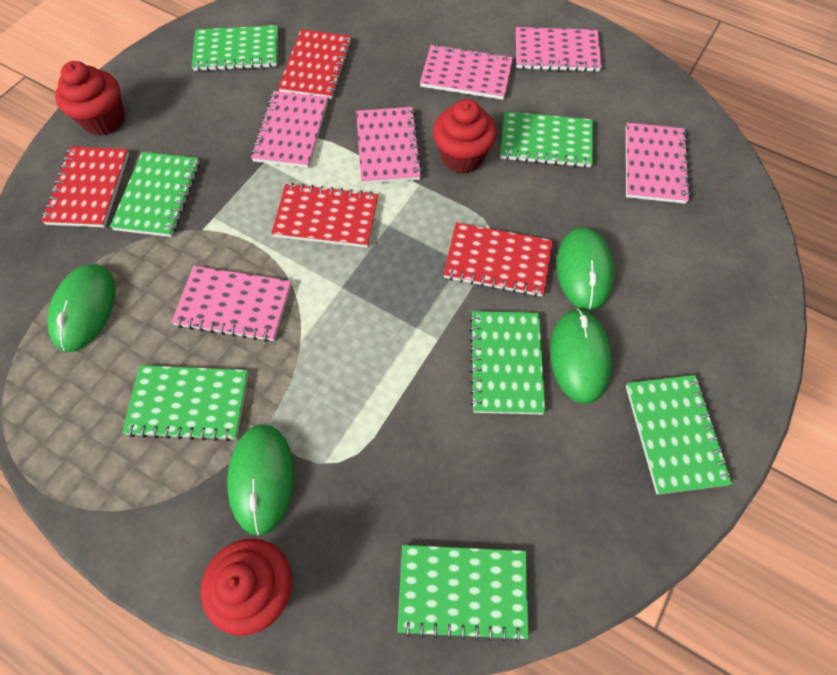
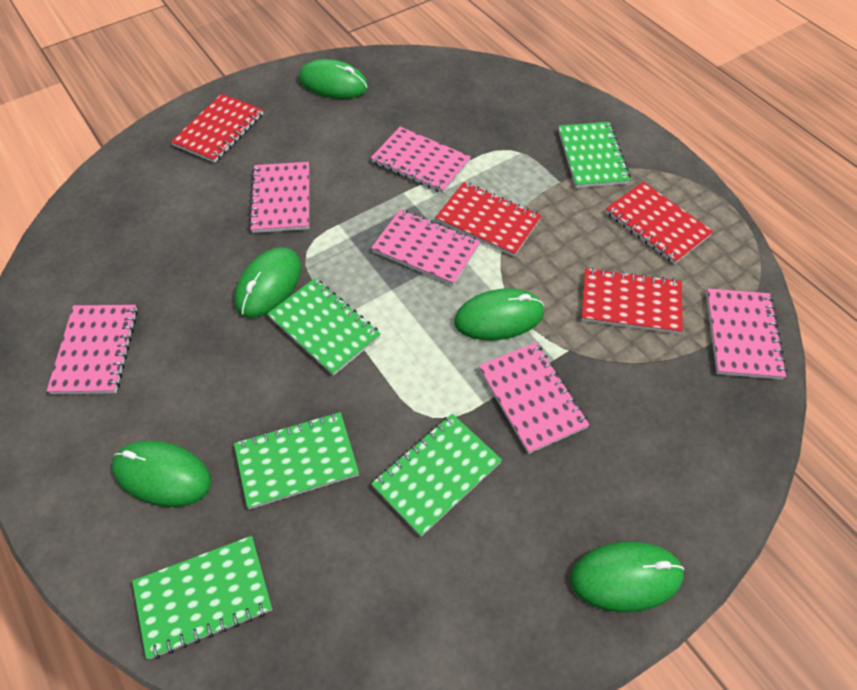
green mouse: [47,264,115,352] [227,424,294,536] [550,309,612,404] [557,227,614,311] = 4 -> [112,441,211,507] [234,247,301,318] [299,59,368,99] [454,289,544,340] [570,541,684,612] = 5
green notebook: [110,152,200,237] [122,365,249,441] [191,25,278,72] [397,545,529,642] [469,311,546,414] [500,111,593,168] [626,375,732,495] = 7 -> [132,536,272,659] [234,412,359,509] [267,278,381,376] [371,414,502,537] [558,122,631,188] = 5
red cupcake: [55,61,125,136] [201,538,292,636] [433,99,497,174] = 3 -> none = 0

